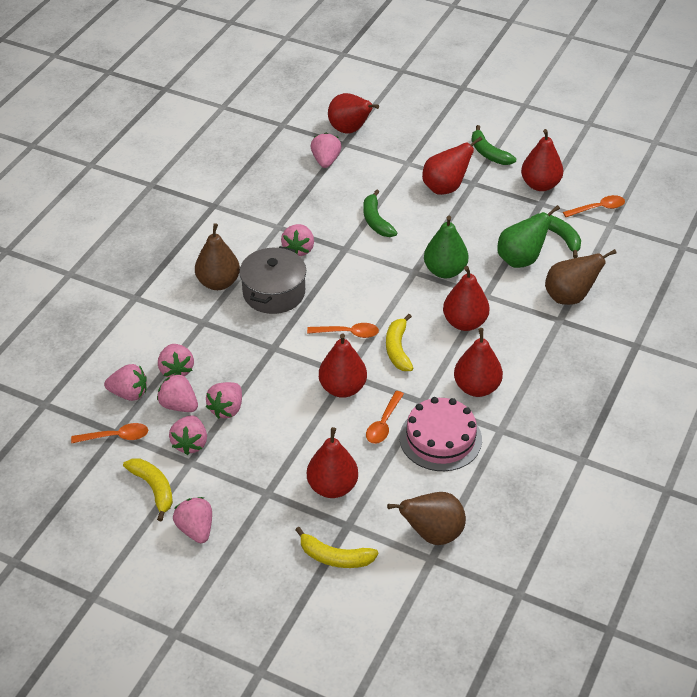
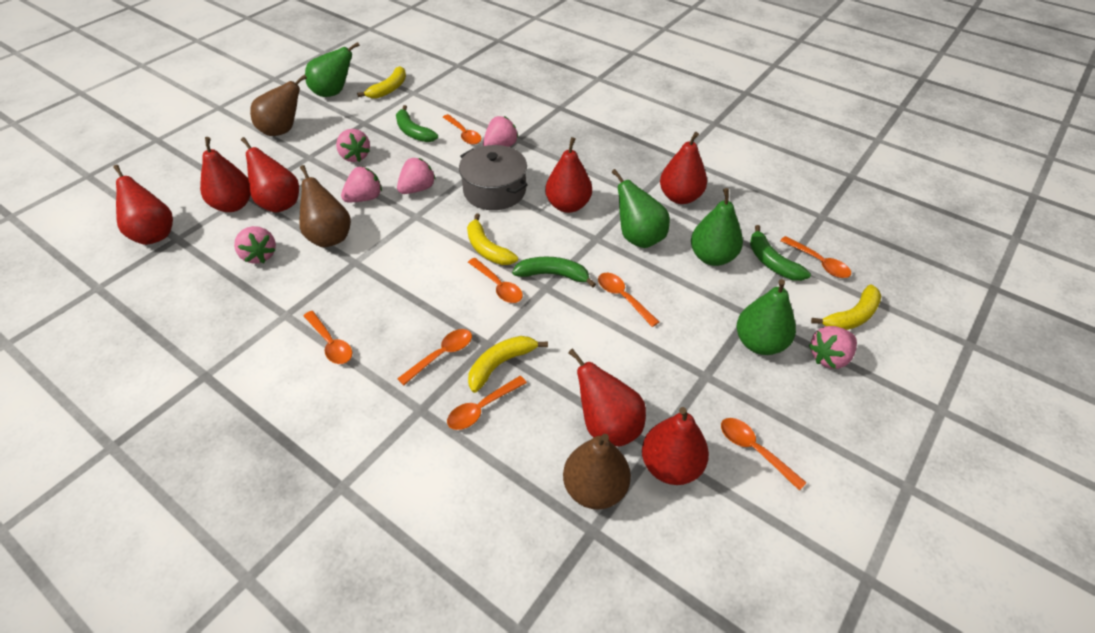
green pear: [424,216,469,278] [497,205,560,268] = 2 -> [305,42,360,97] [611,169,670,248] [691,188,743,266] [737,279,796,355] = 4
orange spoon: [71,423,148,443] [307,323,379,338] [366,391,404,444] [563,195,625,217] = 4 -> [304,311,352,364] [397,329,472,385] [443,114,481,145] [447,376,527,430] [468,258,523,303] [598,273,659,327] [721,418,807,491] [780,236,851,278] = 8
pink cake: [400,397,482,471] = 1 -> none = 0
pink strawberry: [104,364,147,401] [157,373,198,412] [158,344,194,377] [169,415,207,455] [173,497,212,543] [206,382,242,419] [281,224,314,256] [311,133,341,168] = 8 -> [234,226,276,264] [336,129,370,162] [341,167,382,202] [397,158,436,194] [483,116,518,147] [809,326,857,369] = 6
yellow banana: [123,459,173,522] [295,527,379,568] [386,314,413,371] = 3 -> [357,66,406,99] [467,213,518,265] [468,336,548,393] [811,285,881,330] = 4

